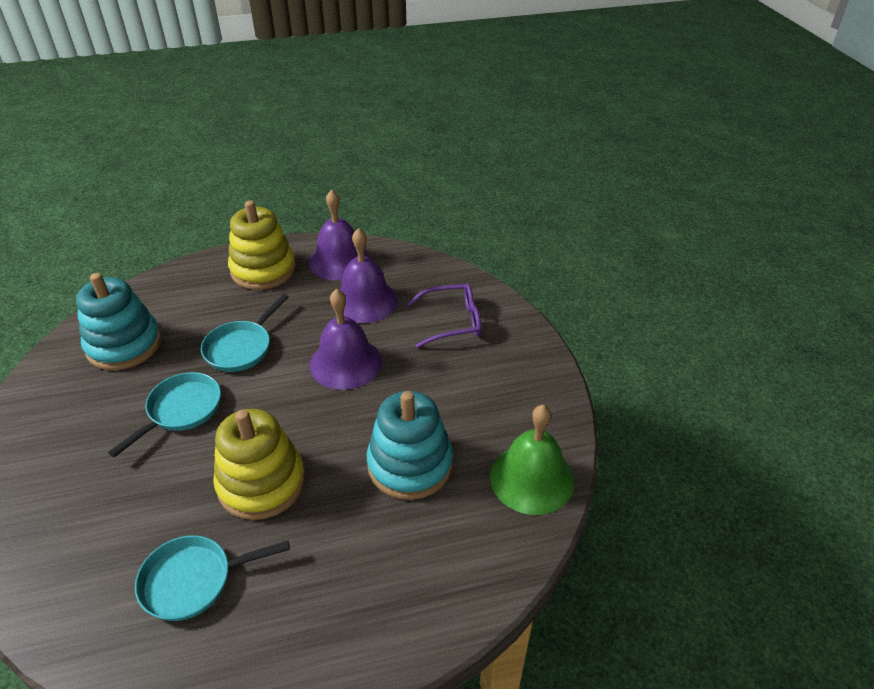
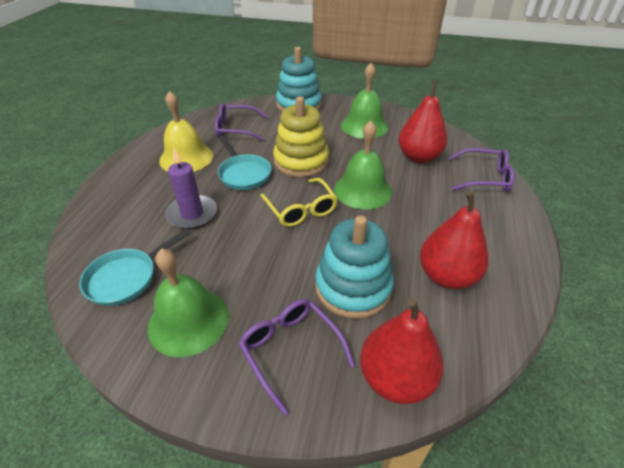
green bell: [490,405,574,515] = 1 -> [148,249,229,357] [334,121,392,209] [341,63,389,139] = 3
purple bell: [309,190,371,281] [310,289,382,390] [339,228,398,323] = 3 -> none = 0
purple candle: none = 0 -> [165,148,217,229] = 1
purple glasses: [407,283,481,348] = 1 -> [215,103,267,141] [239,299,355,416] [449,148,514,192] = 3
red pear: none = 0 -> [360,298,444,404] [398,80,447,163] [420,191,489,289] = 3
turquoise pan: [108,372,221,457] [135,535,290,621] [201,294,289,372] = 3 -> [79,229,191,306] [218,136,271,190] = 2
yellow bell: none = 0 -> [159,91,213,172] = 1
yellow glasses: none = 0 -> [260,178,338,227] = 1
yellow stacking toy: [213,409,305,520] [228,200,296,290] = 2 -> [273,97,329,177] = 1

